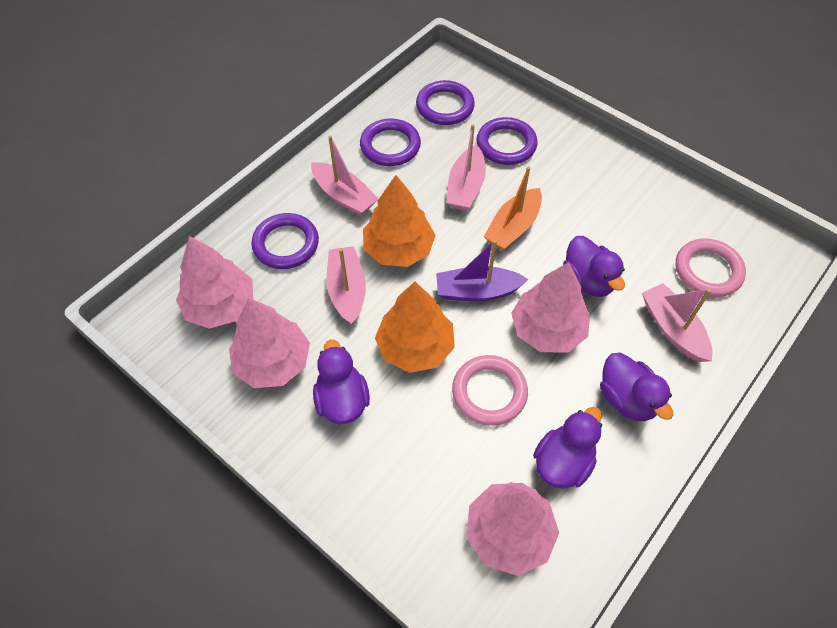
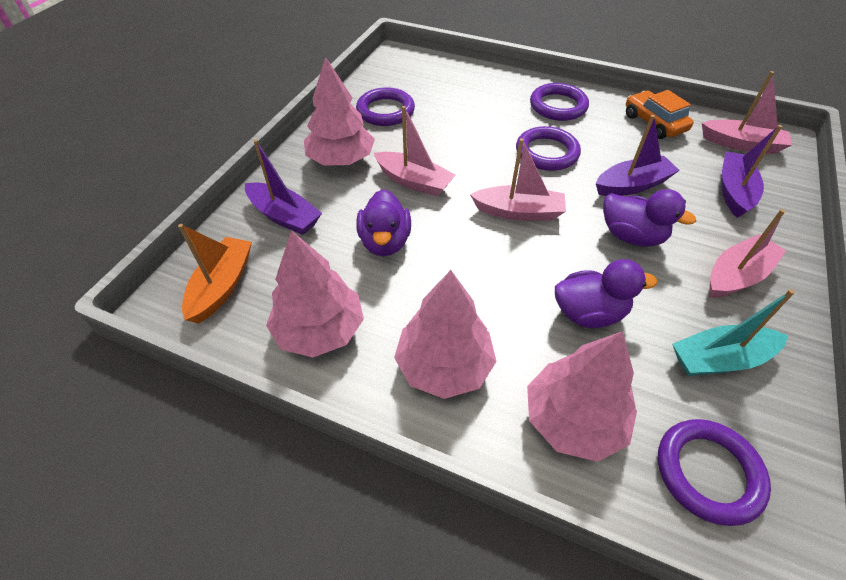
orange car: none = 0 -> [626,90,694,139] = 1
orange tree: [363,175,436,267] [375,281,455,373] = 2 -> none = 0
pink ring: [452,355,528,425] [676,238,746,297] = 2 -> none = 0
purple boat: [436,240,529,301] = 1 -> [245,139,322,235] [596,115,680,196] [722,125,782,218] = 3
purple duck: [313,339,370,424] [533,407,602,489] [563,236,625,297] [600,352,673,421] = 4 -> [356,189,411,256] [555,259,657,328] [603,189,696,247] = 3
turquoise boat: none = 0 -> [672,289,795,376] = 1

